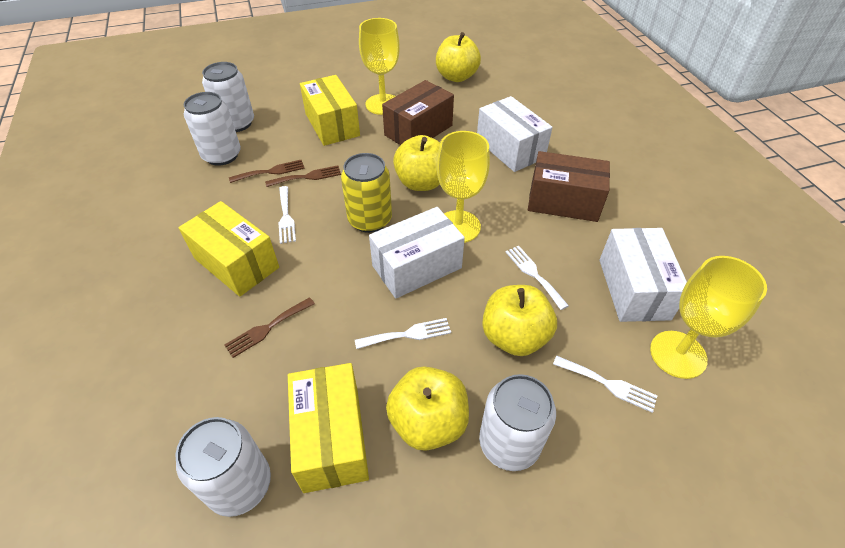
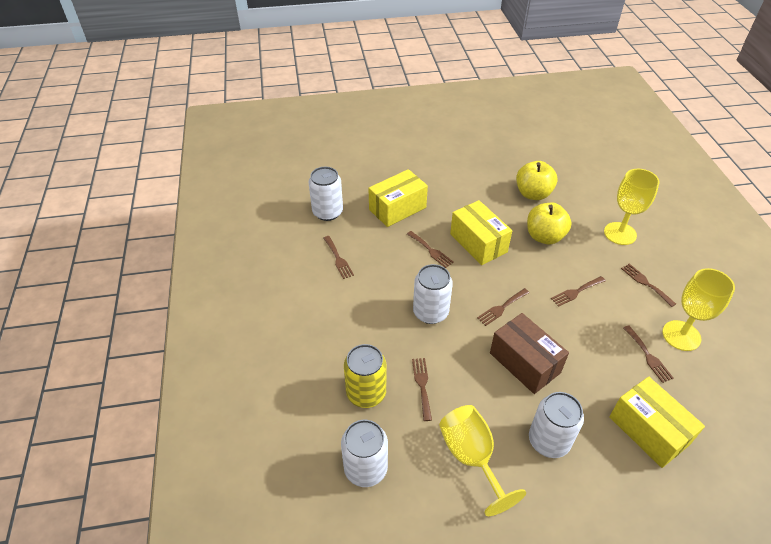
brown box: [382,80,454,145] [528,151,610,222] = 2 -> [490,313,569,394] = 1
brown fork: [224,297,315,358] [229,160,305,183] [265,165,341,187] = 3 -> [324,236,354,279] [407,231,454,268] [412,358,432,421] [477,288,529,326] [551,276,606,307] [621,264,676,307] [623,325,674,383] = 7
white box: [369,207,465,299] [477,96,553,172] [599,228,687,322] = 3 -> none = 0
white fork: [279,186,296,244] [355,318,451,349] [505,246,569,310] [553,356,657,413] = 4 -> none = 0
yellow apple: [386,366,469,451] [393,135,440,191] [436,32,481,82] [482,285,557,356] = 4 -> [516,161,558,200] [527,203,572,245] = 2

